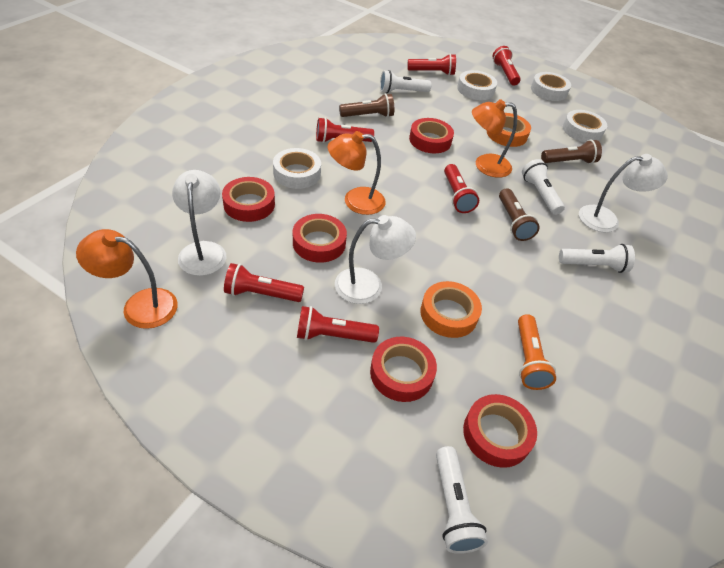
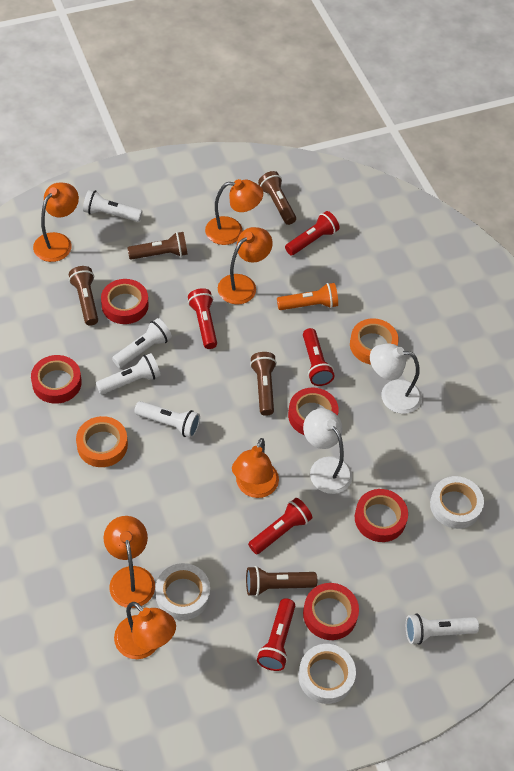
brown flashlight: [339,93,394,117] [499,188,540,241] [541,140,602,164] = 3 -> [69,266,98,326] [128,232,188,260] [246,566,317,597] [250,352,277,416] [258,171,296,225] = 5
orange lamp: [76,229,178,329] [328,131,385,215] [472,99,517,178] = 3 -> [33,183,79,262] [104,516,155,608] [114,602,176,659] [205,179,263,245] [218,227,273,305] [232,438,279,498] = 6
red flashlight: [224,263,304,302] [297,306,379,343] [316,117,374,143] [408,54,456,76] [444,164,479,213] [493,46,521,86] = 6 -> [188,288,217,349] [248,498,312,554] [257,598,295,671] [285,211,339,255] [303,328,335,386] = 5
white flashlight: [380,70,431,93] [436,446,488,554] [522,159,565,215] [559,244,635,273] = 4 -> [83,190,142,222] [96,353,161,395] [112,318,172,368] [134,401,200,438] [406,613,479,645] = 5
white lamp: [172,170,227,276] [335,215,416,304] [579,154,668,233] = 3 -> [303,408,352,494] [370,343,422,414] = 2
white tape: [273,148,321,189] [457,70,497,100] [531,72,571,101] [563,110,607,142] = 4 -> [155,563,210,620] [298,644,356,704] [430,476,484,529] = 3

